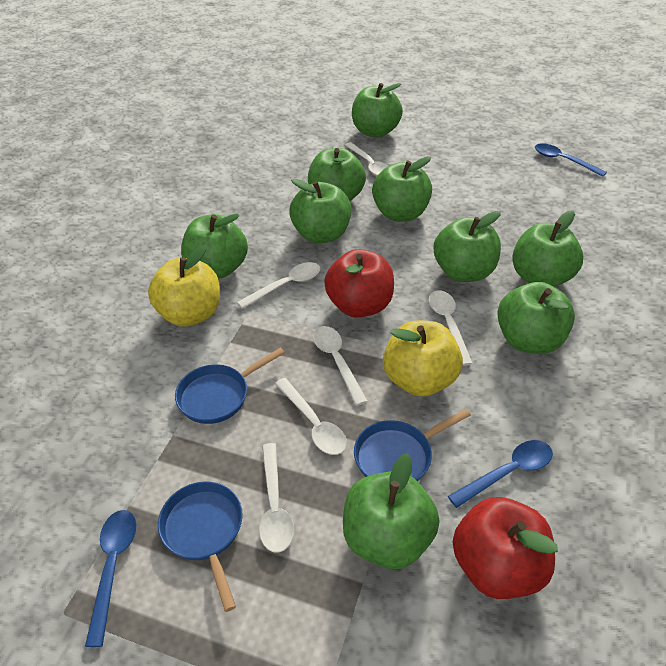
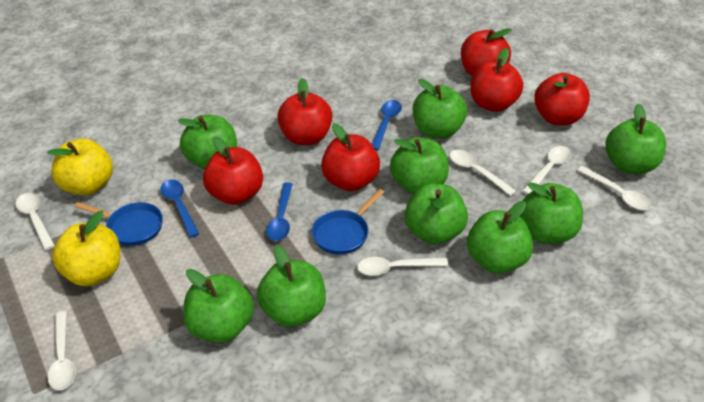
blue pan: [158,482,243,612] [175,348,285,424] [354,409,471,481] = 3 -> [75,202,163,246] [312,189,384,255] = 2
red apple: [324,249,394,318] [453,497,558,599] = 2 -> [203,136,263,205] [277,78,333,145] [321,123,380,191] [461,28,512,76] [471,48,524,112] [534,73,590,125] = 6

